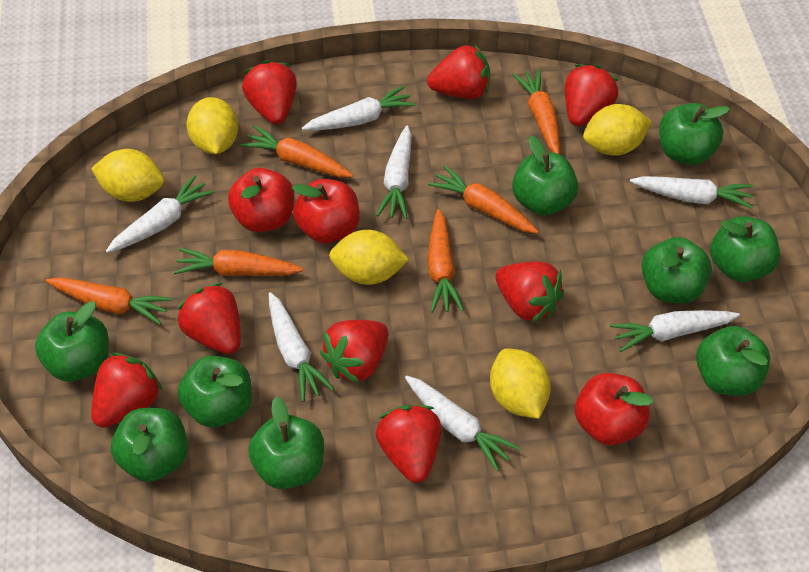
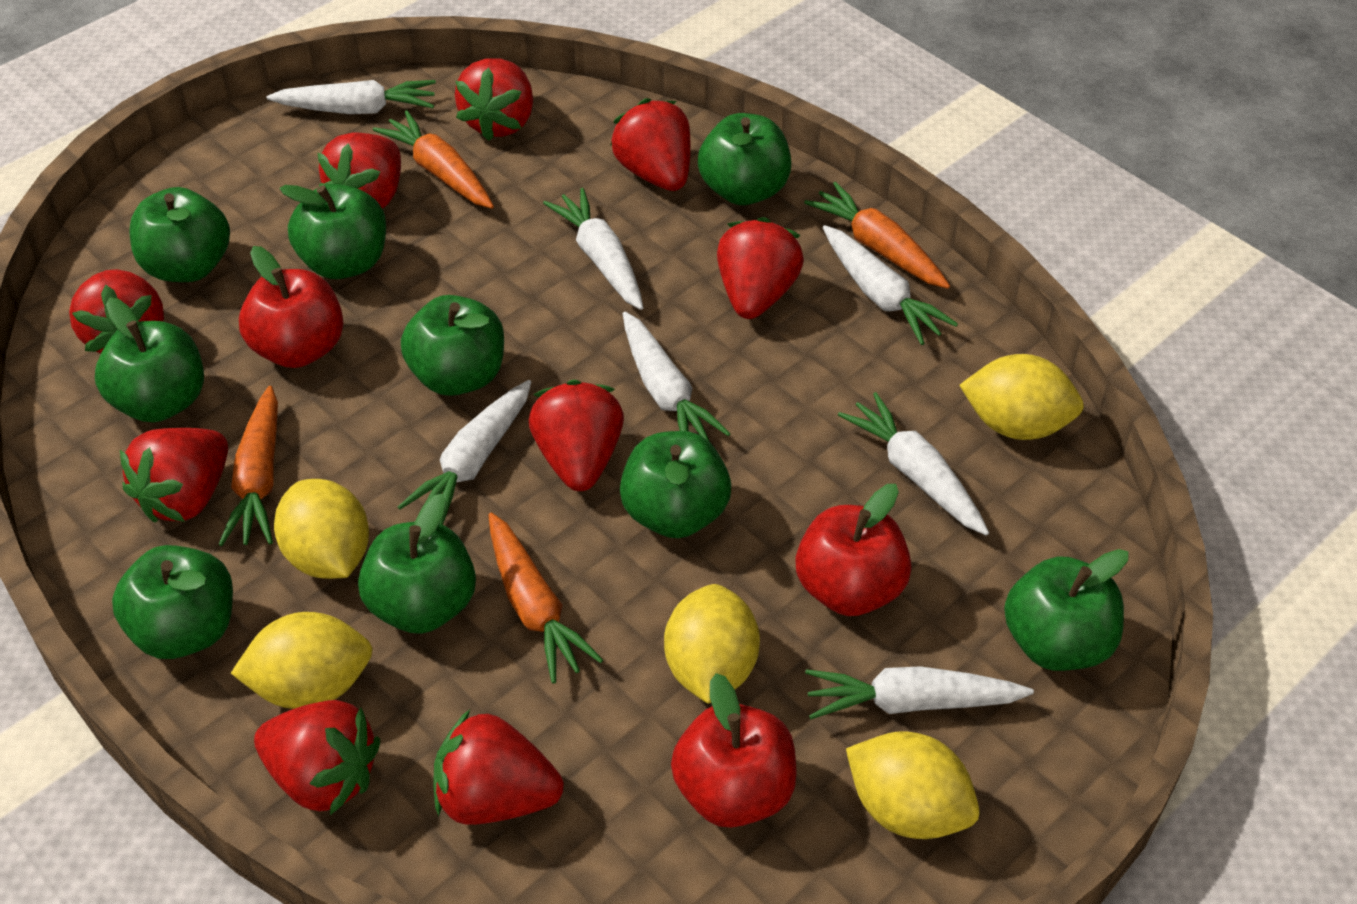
orange carrot: [46,277,172,324] [174,248,304,276] [240,126,353,177] [428,165,539,234] [428,209,464,313] [512,69,560,154] = 6 -> [219,386,278,546] [373,110,494,209] [488,513,603,683] [804,182,950,289] = 4
red strawberry: [91,352,162,428] [177,283,241,354] [242,60,297,124] [320,320,388,383] [375,405,441,483] [427,44,490,99] [495,261,564,323] [565,65,618,126] = 8 -> [69,269,164,354] [120,428,228,523] [254,700,380,815] [317,132,401,209] [433,709,564,825] [455,58,533,141] [529,380,624,491] [610,98,691,191] [717,217,804,319] = 9

